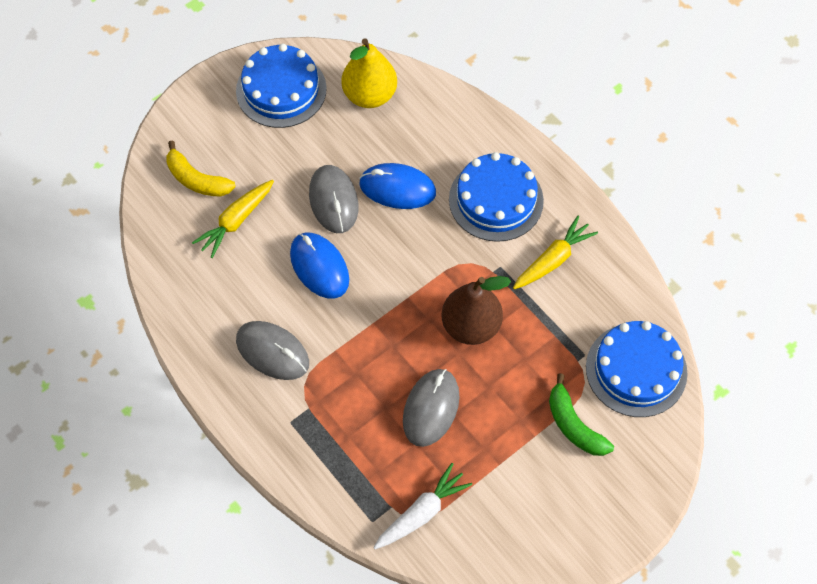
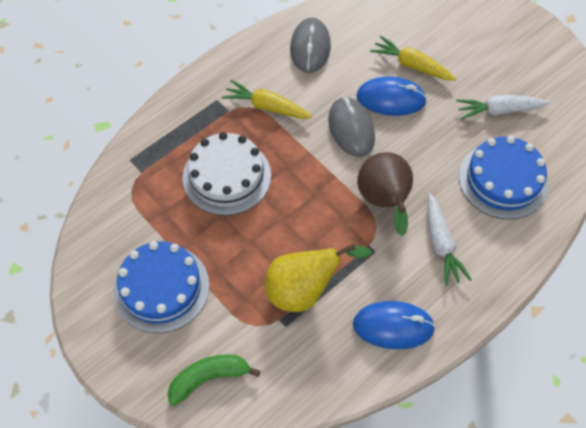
blue cake: [236,44,327,128] [449,152,544,242] [586,321,688,417] = 3 -> [113,241,209,333] [459,136,549,219] = 2
grey mouse: [236,321,309,380] [309,165,358,233] [403,369,459,447] = 3 -> [290,17,331,73] [328,97,375,157] = 2
white cake: none = 0 -> [183,132,271,216] = 1
white carrot: [373,463,472,549] = 1 -> [427,193,472,286] [456,95,551,120] = 2
yellow banana: [166,140,236,197] = 1 -> none = 0

